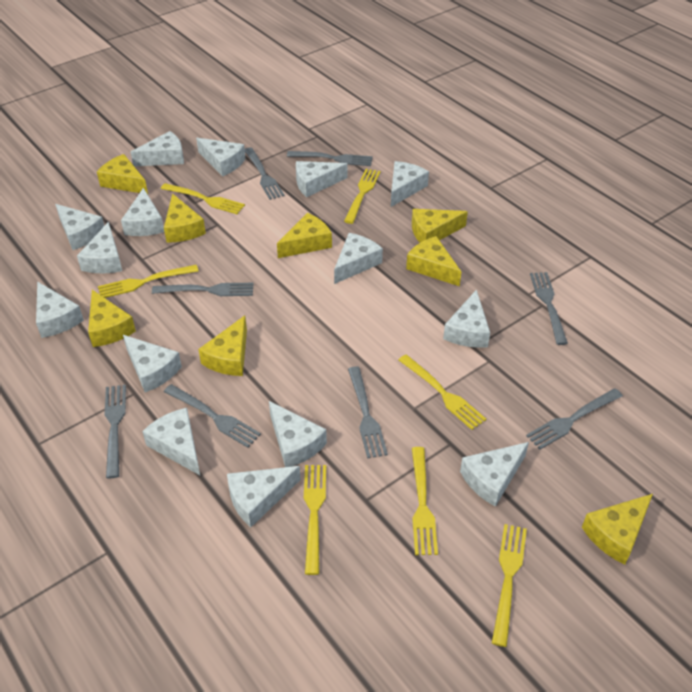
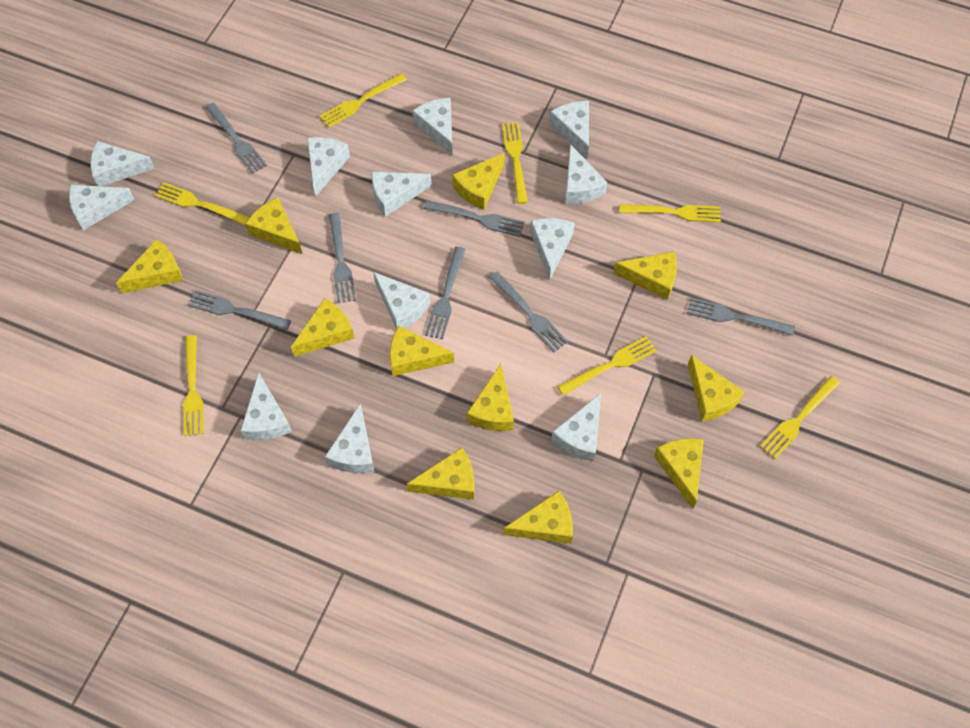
grey fork: [105,385,126,478] [152,283,254,296] [164,384,261,448] [245,147,285,200] [287,151,373,166] [348,366,388,459] [526,388,623,449] [530,272,568,345] = 8 -> [188,290,291,330] [205,103,267,174] [329,213,356,303] [424,200,525,237] [425,247,466,339] [489,271,568,352] [687,298,795,336] = 7
white cheese: [36,282,84,338] [55,204,104,250] [77,222,122,273] [121,188,164,236] [123,335,182,392] [131,131,184,166] [142,408,200,475] [196,138,246,177] [227,466,301,527] [269,401,327,467] [296,161,347,197] [334,233,383,284] [391,161,429,207] [443,289,490,348] [460,442,529,507] = 15 -> [69,185,135,230] [90,141,155,186] [240,373,292,440] [307,137,350,196] [325,404,374,473] [372,172,432,217] [373,272,430,329] [412,98,453,156] [530,218,575,280] [549,101,589,158] [551,393,601,461] [565,144,607,204] = 12
yellow cheese: [88,290,136,347] [97,154,148,194] [164,193,206,242] [198,315,247,376] [277,213,332,258] [406,236,461,286] [412,209,468,243] [582,494,653,565] = 8 -> [116,239,183,293] [245,198,302,254] [291,298,355,357] [390,326,454,376] [407,448,475,499] [452,153,505,210] [467,364,514,431] [504,491,573,544] [613,252,677,300] [654,438,704,509] [688,355,745,422] = 11

